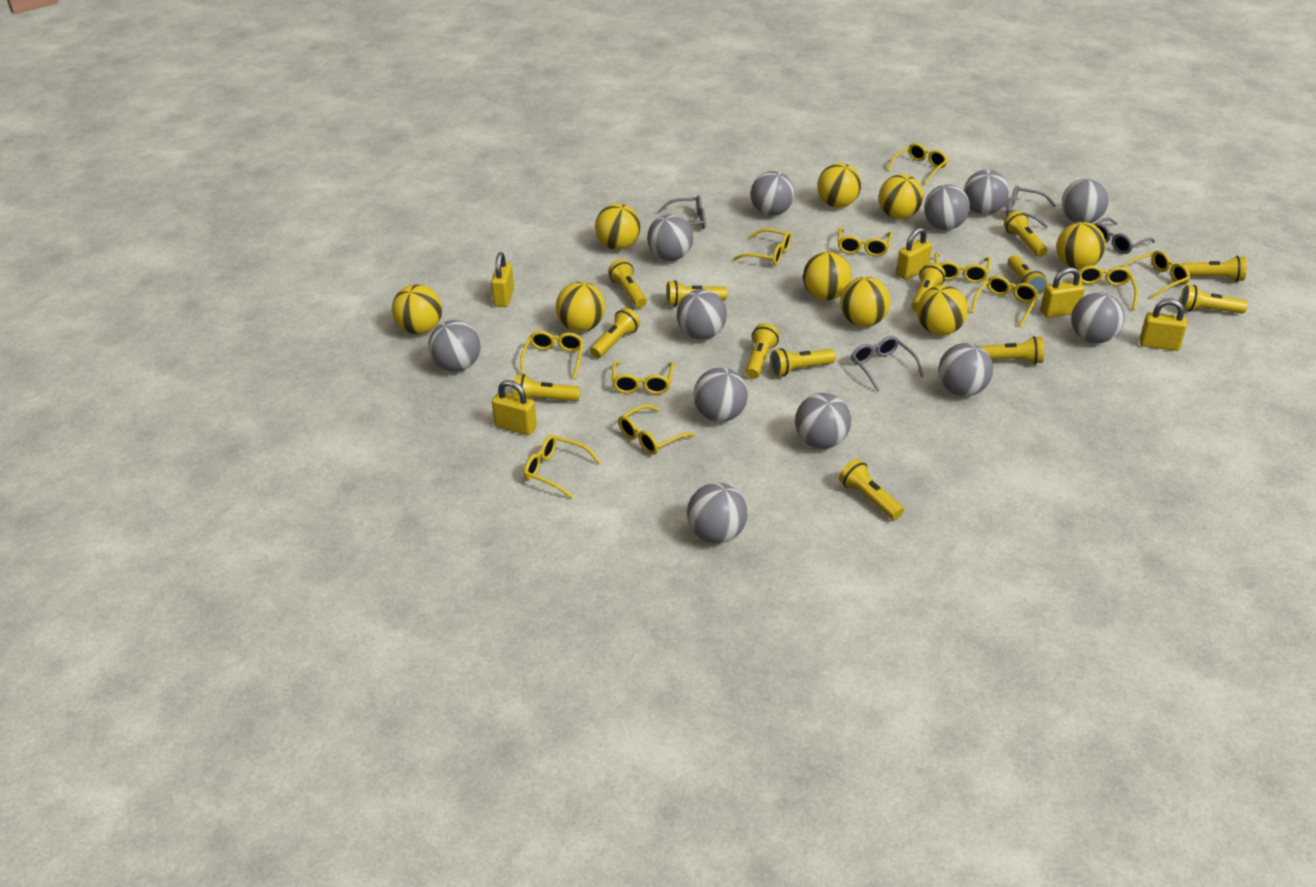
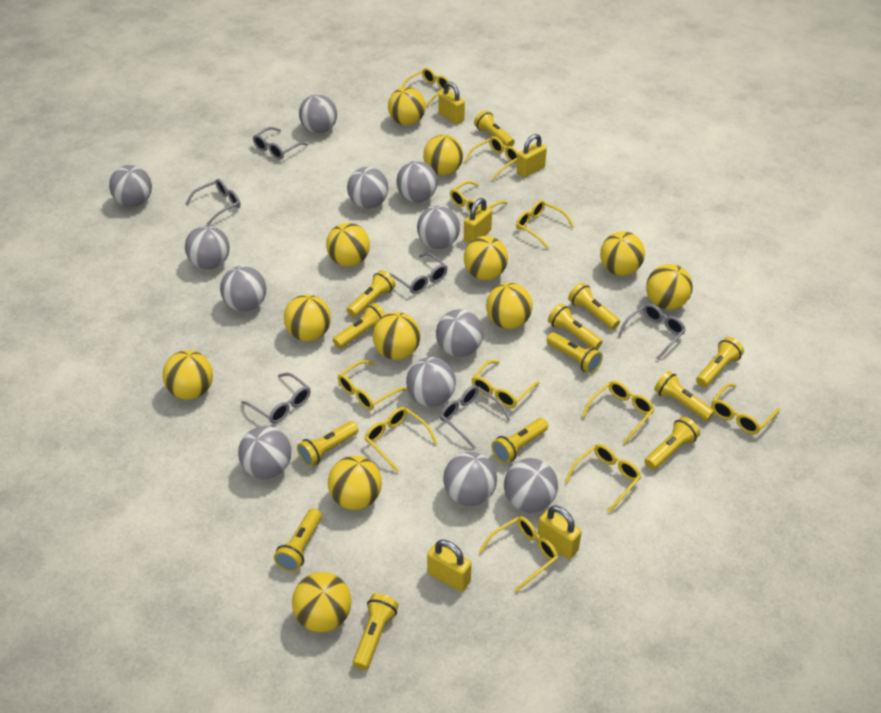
grey glasses: [658,196,706,229] [851,336,924,392] [1006,185,1056,228] [1093,217,1155,254] = 4 -> [185,179,241,225] [241,372,310,423] [253,127,309,159] [388,253,448,294] [440,385,510,449] [618,304,686,360] = 6
yellow ball: [392,285,442,334] [556,282,605,332] [595,204,641,250] [803,252,852,300] [817,163,861,208] [840,277,890,327] [878,174,923,219] [917,285,968,335] [1056,222,1106,269] = 9 -> [162,350,213,400] [284,294,331,341] [292,572,351,632] [326,223,370,267] [328,456,382,510] [373,312,420,360] [388,87,426,126] [423,135,463,175] [464,236,508,280] [486,283,532,329] [600,231,645,276] [646,264,693,310] = 12

